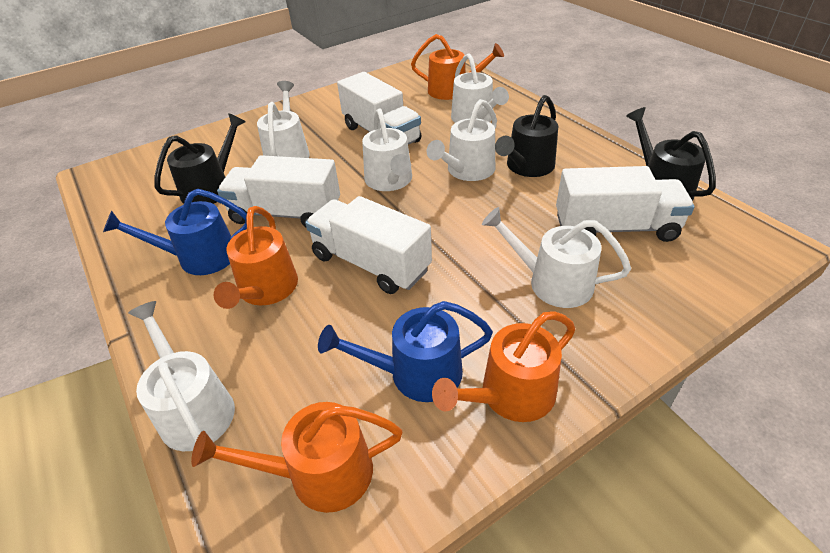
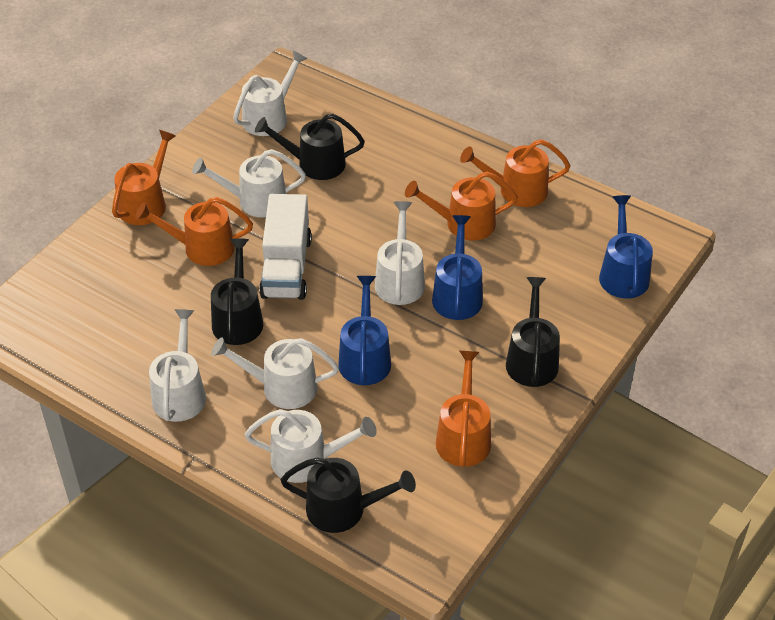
black watering can: [154,113,246,204] [495,95,558,177] [626,107,716,201] = 3 -> [211,238,263,345] [255,113,365,180] [281,457,416,533] [506,277,560,387] = 4
blue watering can: [103,189,247,275] [318,301,493,402] = 2 -> [338,276,391,385] [432,215,483,320] [599,195,653,299] = 3
orange watering can: [191,402,402,513] [214,206,298,309] [411,34,504,100] [432,311,576,422] = 4 -> [112,130,176,225] [135,197,253,266] [405,172,518,241] [436,351,491,467] [460,139,570,207] = 5
white truck: [217,155,340,227] [305,196,432,294] [337,72,421,145] [556,166,695,242] = 4 -> [259,194,312,300] = 1

